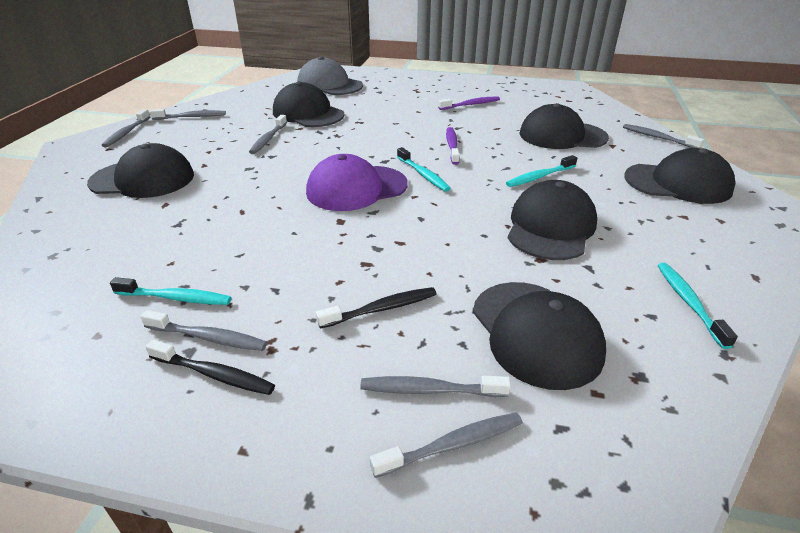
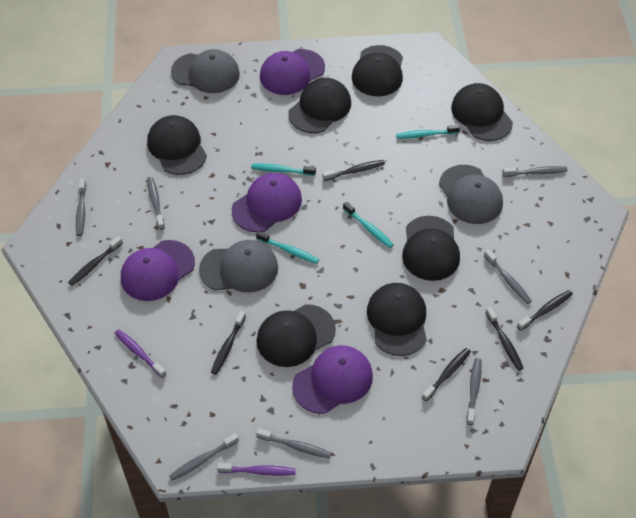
black cap: [87,143,194,198] [273,81,344,127] [473,282,606,390] [508,180,597,260] [520,103,609,149] [624,148,735,204] = 6 -> [147,115,207,175] [256,304,336,367] [288,78,351,133] [352,45,403,96] [367,283,427,356] [402,216,460,281] [451,83,513,141] = 7
black toothbrush: [145,340,275,395] [316,287,436,329] = 2 -> [68,236,123,286] [211,311,246,375] [322,160,385,181] [422,348,471,401] [486,307,524,371] [517,290,573,331] = 6
grey cap: [297,56,363,95] = 1 -> [171,49,240,93] [199,240,278,293] [439,165,503,224] = 3
purple cap: [306,154,408,211] = 1 -> [121,240,195,301] [232,173,302,232] [260,49,325,95] [292,345,373,414] = 4

